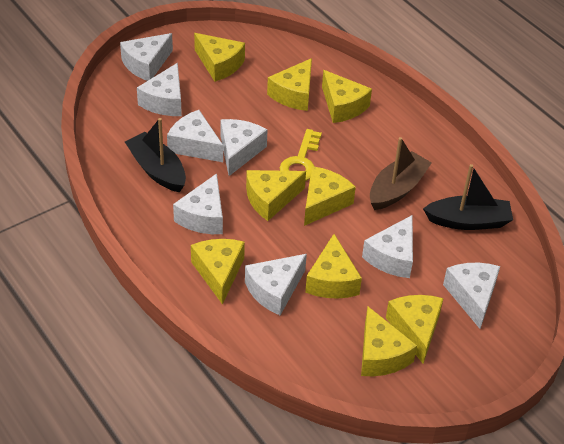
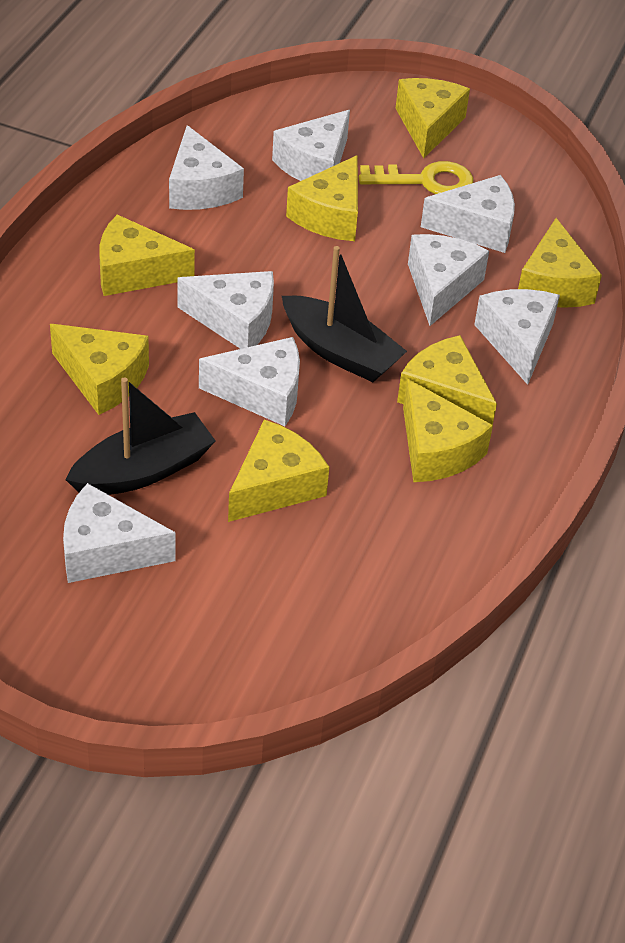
brown boat: [370,137,432,210] = 1 -> none = 0
yellow cheese: [191,239,245,305] [194,33,245,82] [246,170,306,221] [267,58,312,111] [304,166,356,226] [305,234,362,299] [322,70,372,123] [361,307,417,376] [386,295,444,364] = 9 -> [50,324,149,415] [99,214,195,296] [228,420,329,522] [286,155,358,241] [396,78,470,158] [397,335,497,425] [403,379,493,482] [518,218,602,308] = 8

